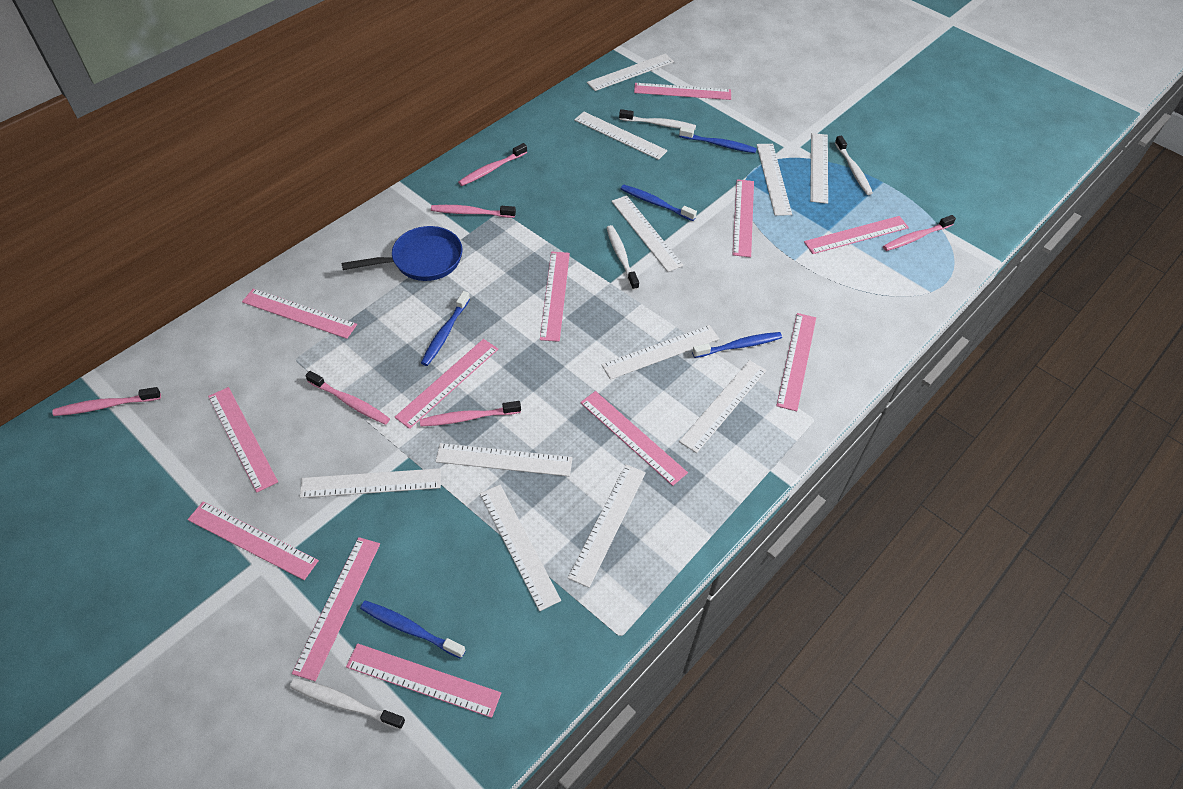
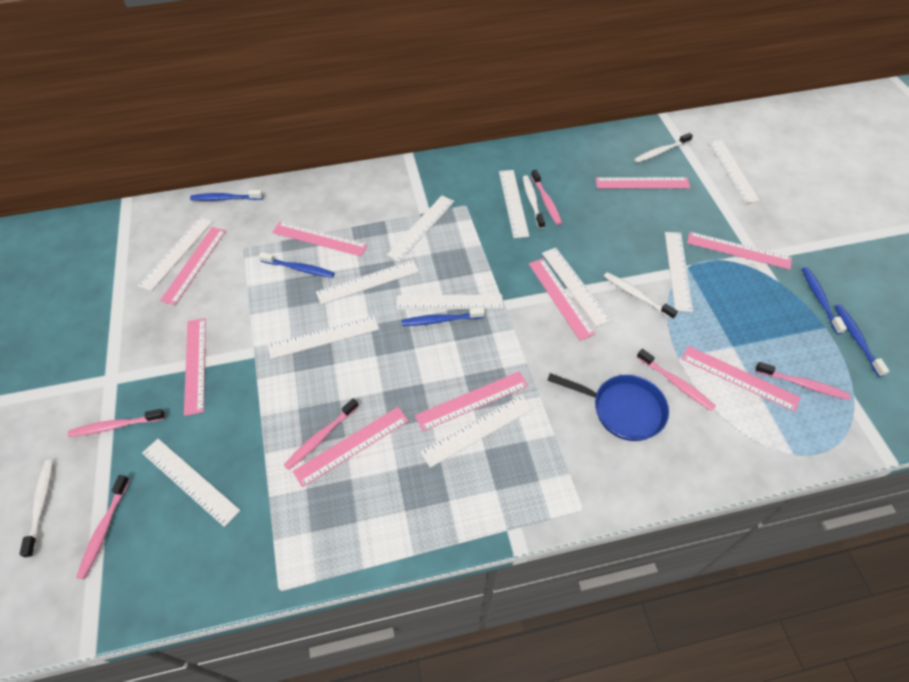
pink ruler: [187,502,319,580] [208,387,278,492] [242,288,357,339] [292,537,380,681] [346,643,501,718] [395,339,498,429] [540,252,570,342] [580,391,688,486] [634,83,731,100] [733,179,754,257] [776,313,816,411] [804,216,909,254] = 12 -> [160,227,226,305] [184,318,206,416] [272,222,368,256] [293,407,409,487] [415,371,528,431] [529,258,595,341] [595,177,690,189] [681,346,801,412] [687,232,792,270] = 9

